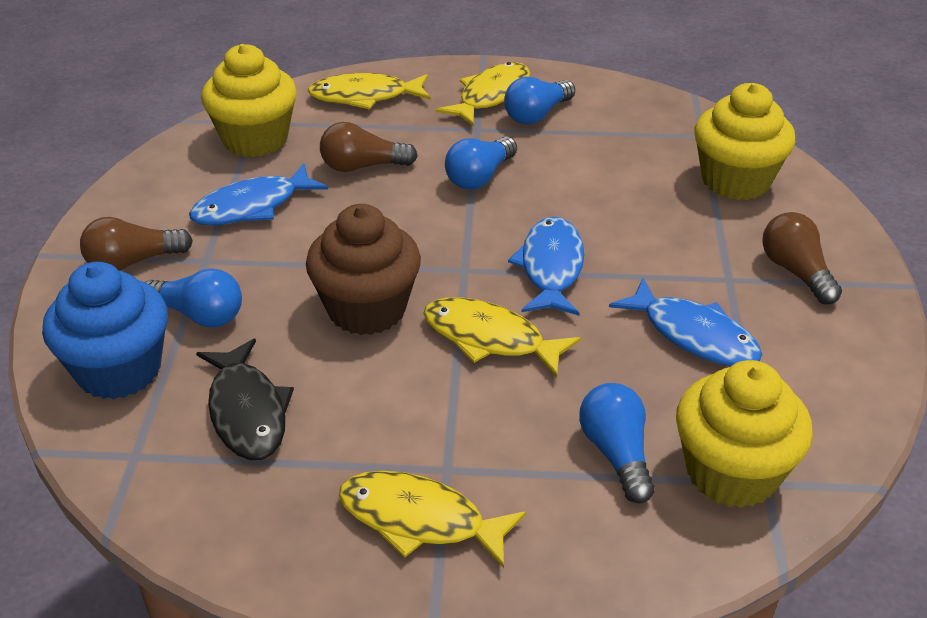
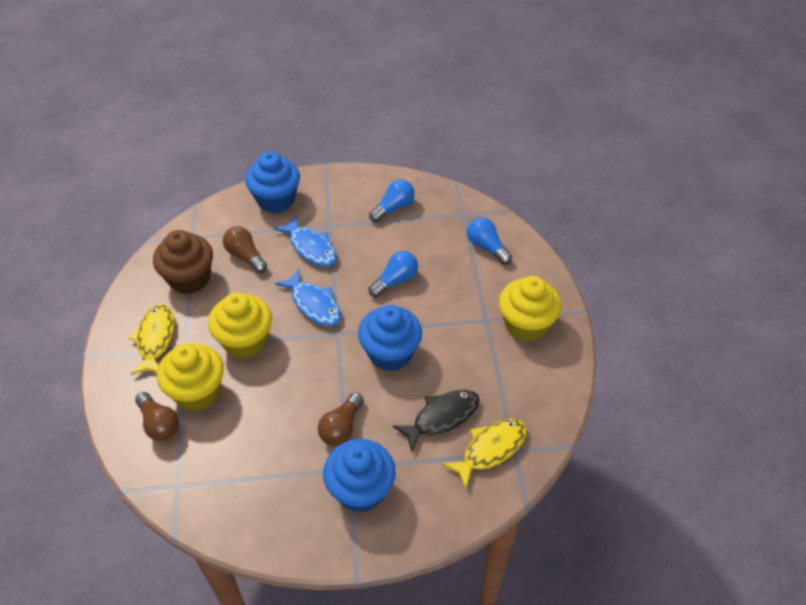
blue cupcake: [42,262,168,399] = 1 -> [245,151,300,213] [323,439,396,513] [358,305,422,371] = 3
blue fish: [189,163,328,226] [508,217,584,316] [609,278,762,366] = 3 -> [274,215,337,266] [275,269,341,326] = 2
blue light bulb: [145,268,242,327] [445,136,517,189] [504,77,575,125] [579,383,655,504] = 4 -> [369,179,415,222] [369,251,418,297] [467,217,512,264] = 3
yellow fish: [307,73,431,110] [339,471,526,568] [423,297,581,377] [436,62,530,126] = 4 -> [129,304,174,375] [442,419,526,489] = 2

